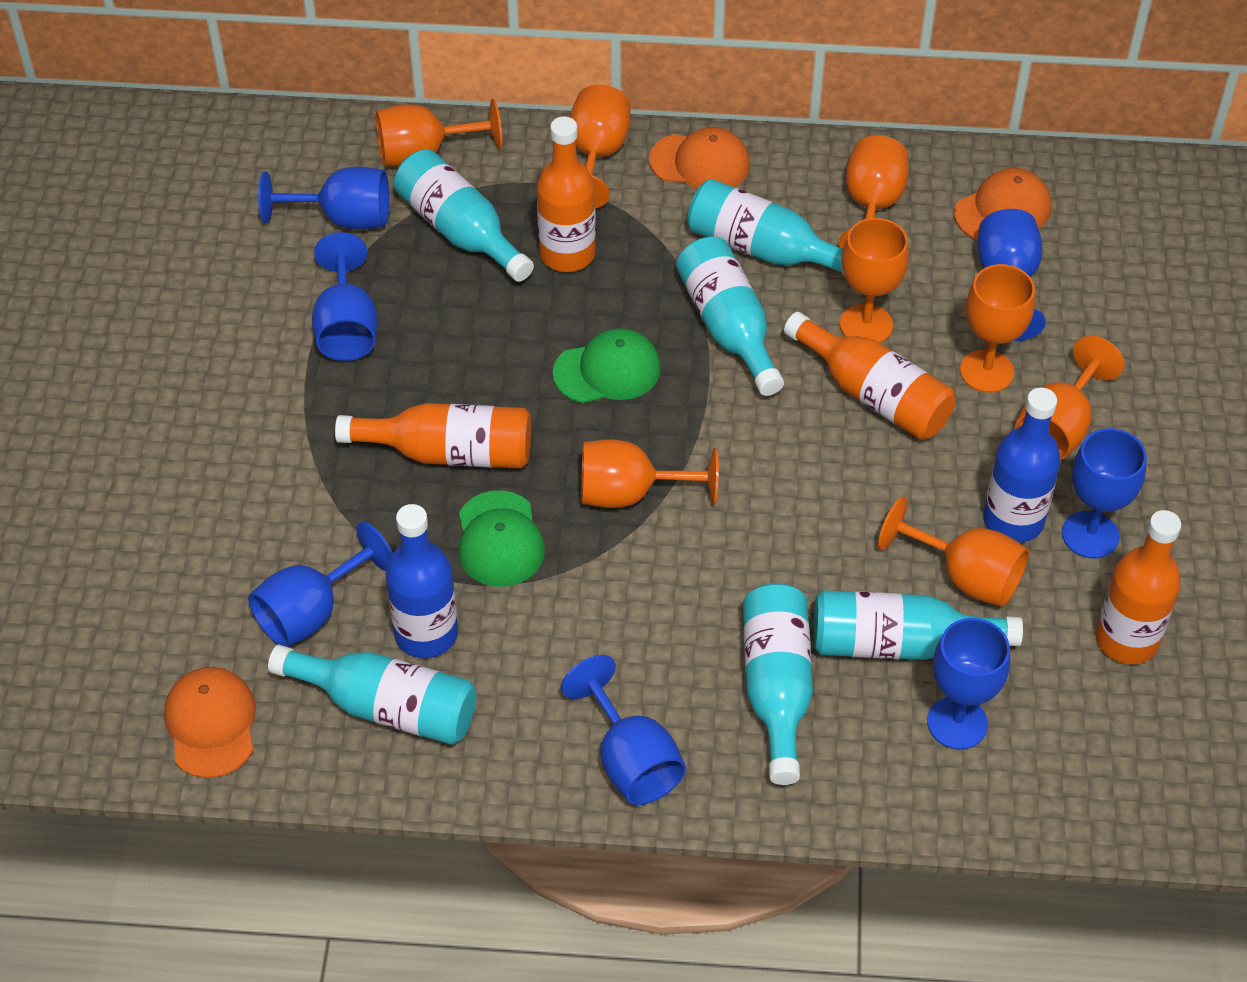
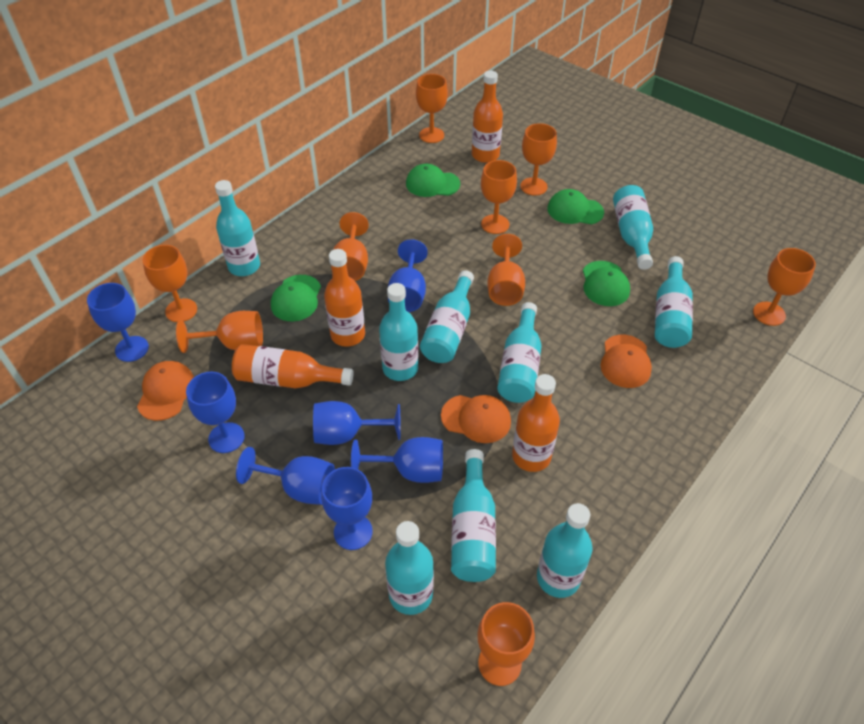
blue bottle: [386,504,458,658] [983,388,1061,543] = 2 -> none = 0
green cap: [459,490,545,587] [553,328,661,403] = 2 -> [271,275,321,322] [406,164,460,197] [547,189,604,224] [583,261,630,306] = 4
orange goblet: [376,99,502,167] [570,84,630,209] [581,439,719,508] [839,135,909,249] [840,218,909,343] [878,497,1029,607] [960,264,1035,393] [1015,336,1124,460] = 8 -> [142,245,197,322] [176,311,263,353] [331,212,369,281] [416,74,448,143] [477,602,535,686] [481,160,517,234] [487,234,525,306] [520,123,557,196] [753,248,816,326] = 9
turquoise bottle: [268,645,476,745] [394,149,534,282] [676,237,784,396] [687,179,844,275] [743,583,813,785] [813,590,1023,660] = 6 -> [215,180,260,276] [379,283,418,381] [385,521,434,615] [420,270,474,363] [451,449,496,582] [497,302,542,403] [537,503,593,598] [613,185,653,270] [655,256,693,348] = 9

